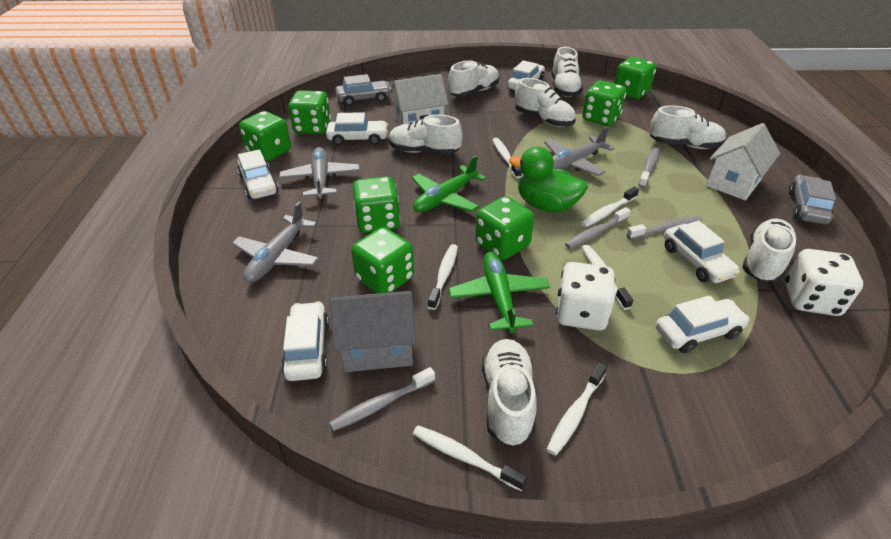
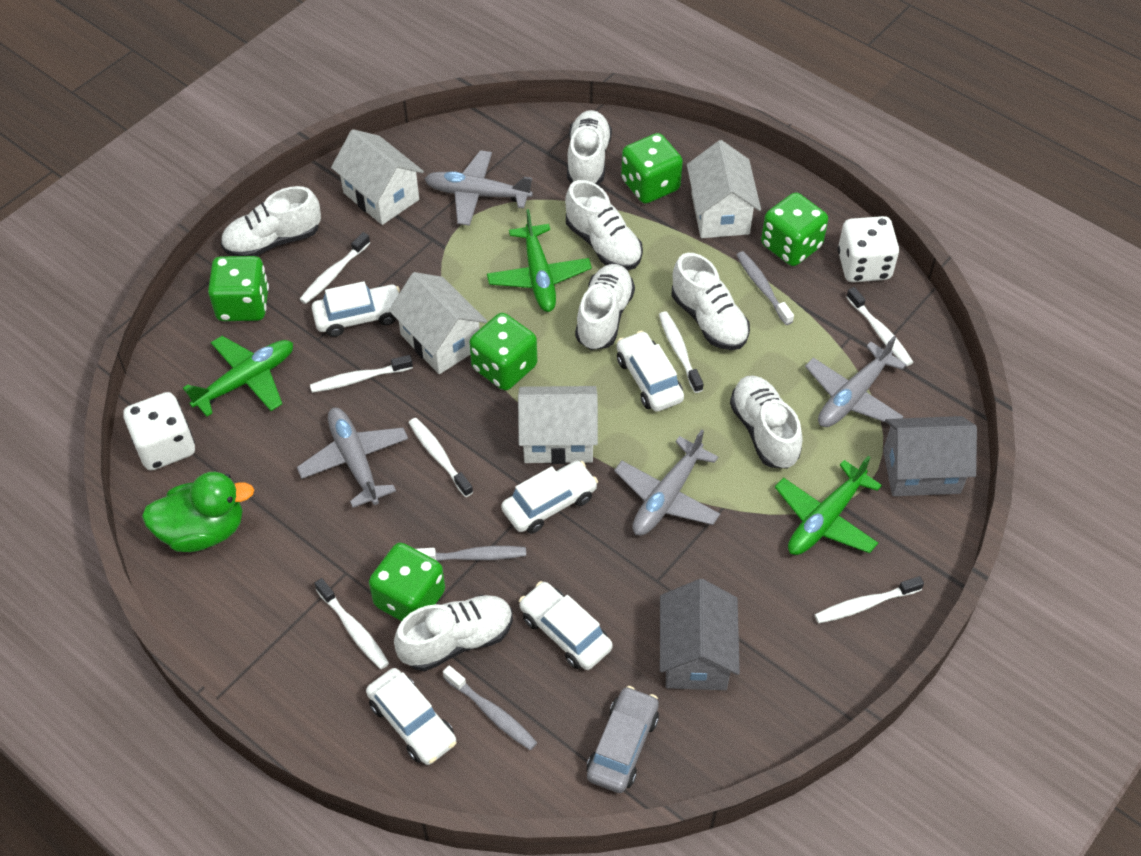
green dice: [239,111,291,161] [288,90,331,134] [351,227,414,293] [353,176,400,233] [476,196,534,260] [582,80,626,126] [614,57,657,99] = 7 -> [208,256,269,321] [369,543,445,621] [469,313,537,390] [621,133,683,204] [761,192,828,266] = 5
green plane: [412,155,486,212] [449,251,550,333] = 2 -> [183,336,293,417] [487,209,592,312] [775,456,882,555] = 3
grey car: [335,74,391,106] [789,175,836,224] = 2 -> [587,686,659,793] = 1
grey house: [330,291,416,372] = 1 -> [660,579,740,690] [883,416,977,496] = 2
grey plane: [232,202,319,283] [279,147,360,199] [544,127,614,176] = 3 -> [297,408,408,508] [425,150,533,226] [614,429,720,535] [805,336,907,427] = 4
grey toothbrush: [329,367,435,431] [565,207,630,249] [627,216,702,239] [638,148,660,188] = 4 -> [416,546,526,561] [443,665,537,750] [737,251,794,325] = 3
white car: [237,149,279,199] [281,301,329,381] [326,112,388,146] [508,60,545,90] [655,295,750,354] [664,221,740,283] = 6 -> [312,281,400,337] [366,668,456,765] [501,461,598,534] [519,581,613,670] [617,331,684,412] = 5
white house: [390,74,448,125] [706,123,780,200] = 2 -> [331,129,424,225] [389,272,487,374] [518,386,598,464] [687,140,761,238] = 4
white toothbrush: [413,425,527,491] [428,244,458,310] [492,138,522,178] [547,362,607,456] [581,187,639,227] [582,245,633,310] = 6 -> [299,232,370,304] [310,355,413,393] [314,578,389,669] [409,418,473,497] [659,311,703,393] [815,576,924,623] [846,287,913,366] = 7

